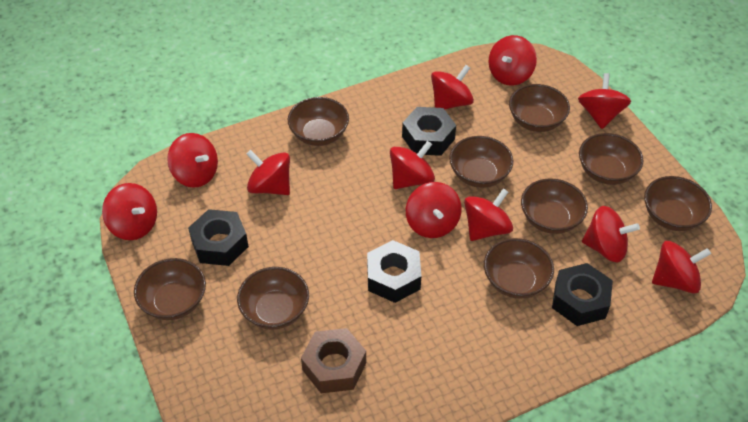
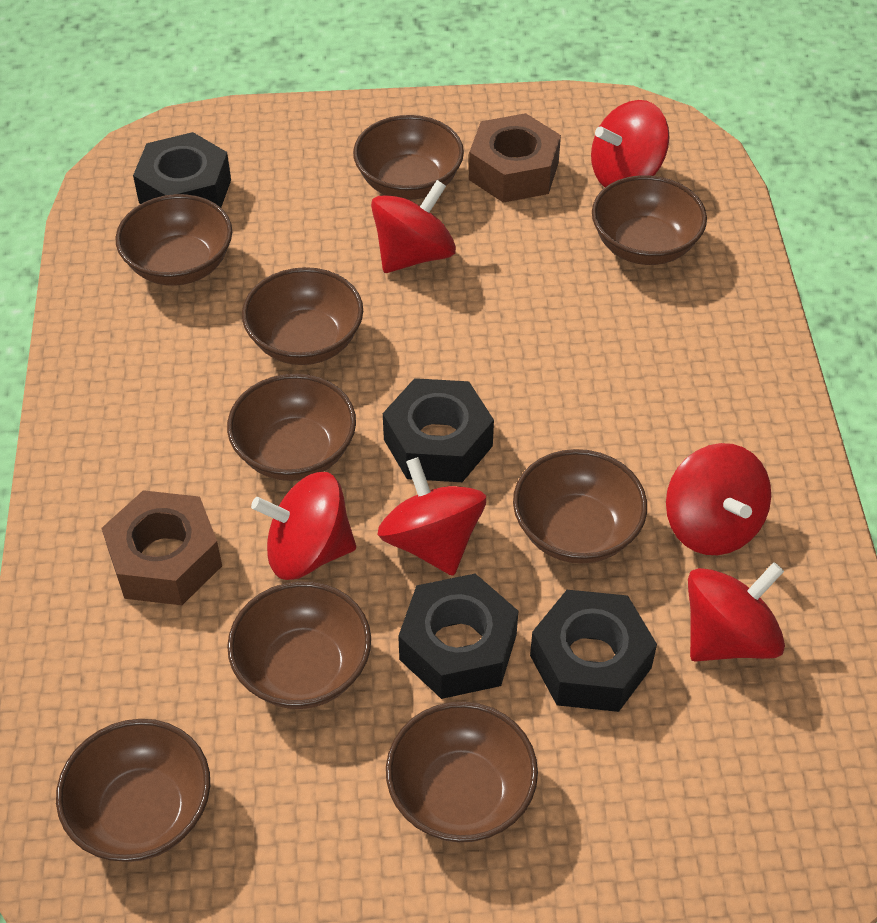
brown nut: [301,328,366,393] = 1 -> [102,490,222,605] [469,113,561,203] = 2
red spinning top: [102,183,157,240] [167,133,218,188] [247,150,290,195] [390,141,435,189] [406,182,461,238] [431,65,474,109] [464,189,513,241] [489,35,537,86] [578,73,631,129] [582,206,640,262] [652,241,711,293] = 11 -> [251,472,356,580] [371,180,456,273] [377,457,486,576] [591,100,670,187] [666,443,771,555] [688,562,785,662] = 6

